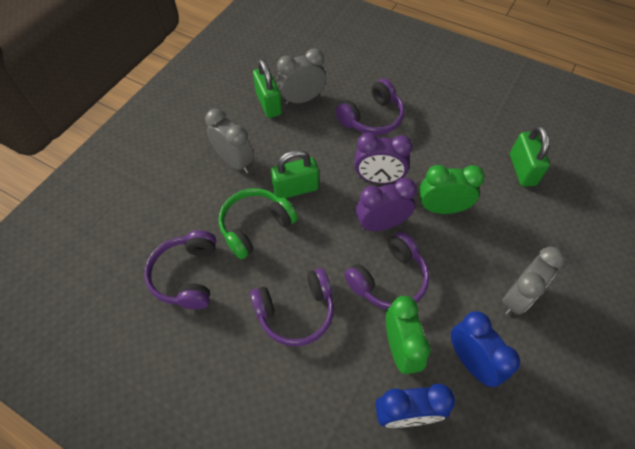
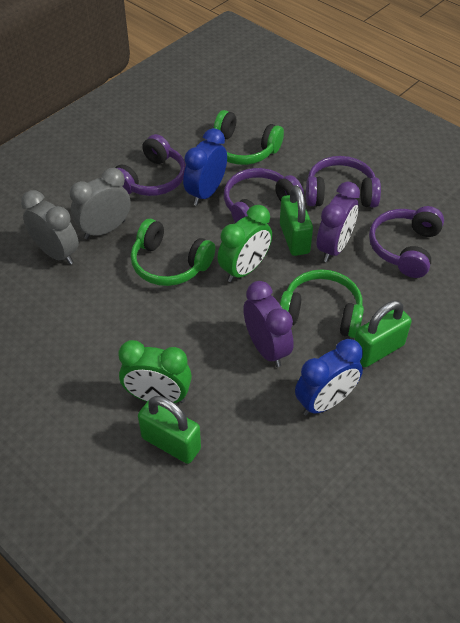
green headphones: [219,188,298,259] = 1 -> [131,219,215,286] [214,110,284,165] [280,269,364,338] = 3
grey clock: [205,109,254,173] [277,48,326,105] [502,246,565,315] = 3 -> [21,190,79,265] [70,168,131,239] = 2

